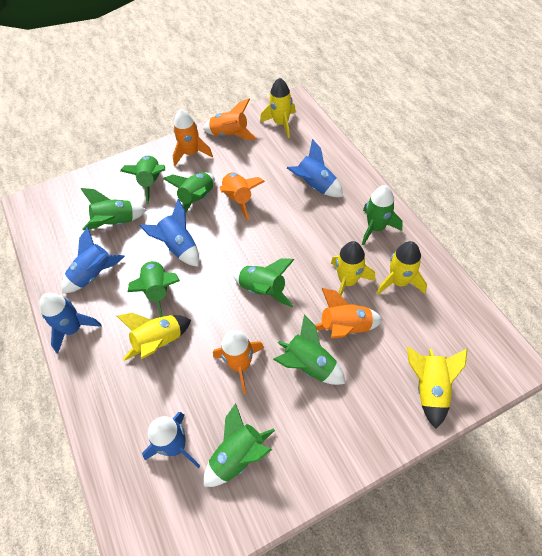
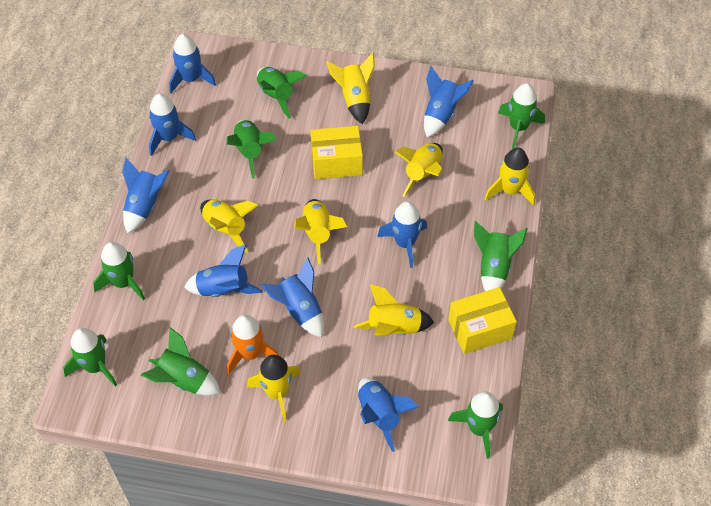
blue rocket: [40,293,101,354] [62,227,125,293] [139,199,199,267] [142,412,200,468] [287,139,343,197] = 5 -> [122,158,169,234] [149,94,196,156] [169,34,216,94] [184,244,263,297] [261,257,324,337] [358,378,419,452] [377,201,427,268] [424,66,474,137] = 8
orange rocket: [173,109,213,166] [203,98,257,140] [213,330,264,394] [220,172,265,221] [315,288,383,338] = 5 -> [227,315,279,375] = 1
yellow box: none = 0 -> [310,126,363,179] [448,287,517,354] = 2
yellow rocket: [117,313,191,361] [260,78,296,138] [331,241,375,296] [376,241,427,295] [407,347,468,429] = 5 -> [200,199,258,253] [247,355,300,421] [294,199,347,264] [327,53,375,124] [354,284,434,336] [395,143,443,197] [485,147,535,205] = 7

